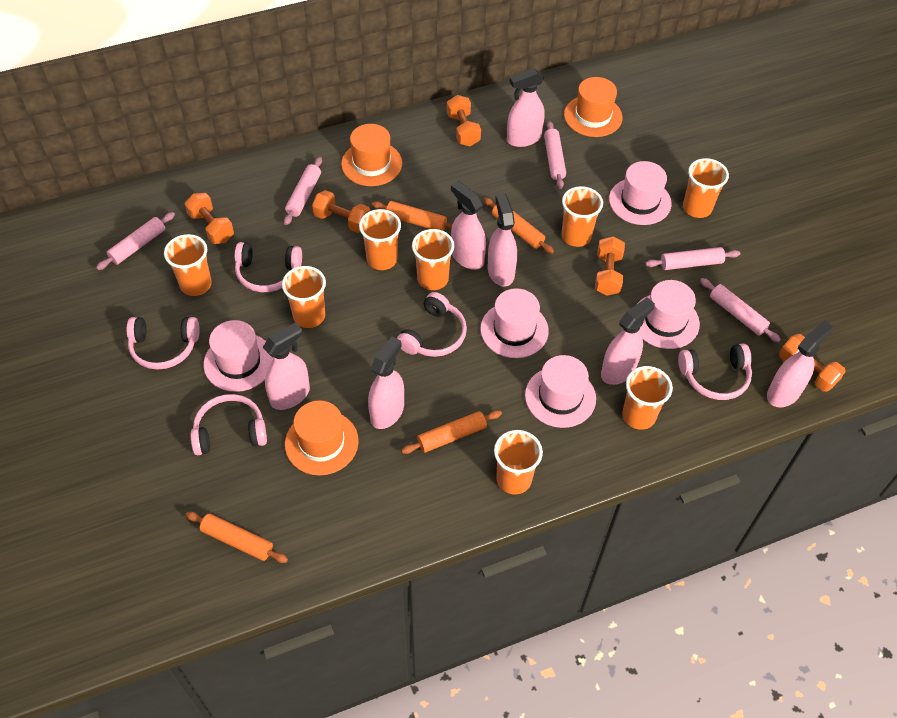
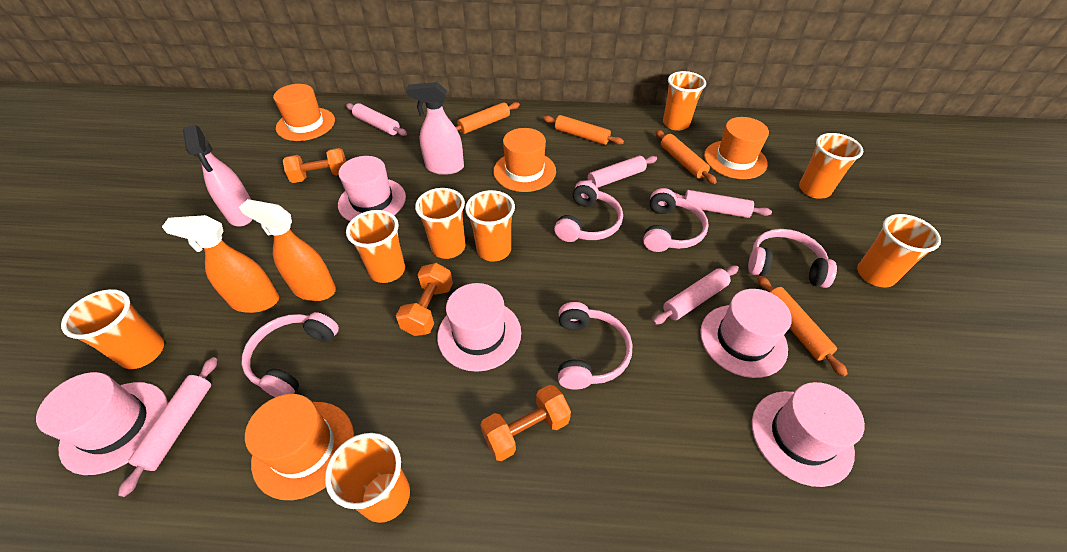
orange dumbbell: [185,193,234,244] [312,190,370,233] [447,95,481,146] [595,236,625,296] [779,334,846,392] = 5 -> [283,148,346,183] [396,263,453,336] [480,385,571,461] = 3
orange hat: [285,400,359,475] [341,124,402,186] [564,77,623,137] = 3 -> [245,394,354,500] [273,84,335,141] [493,128,556,192] [704,117,769,179] = 4
orange spray bottle: none = 0 -> [162,215,279,313] [239,199,336,301] = 2
pink spray bottle: [263,322,310,410] [368,337,404,429] [451,181,486,270] [488,193,517,287] [507,68,545,147] [601,298,655,385] [767,321,833,407] = 7 -> [183,125,253,226] [406,82,464,175] = 2

